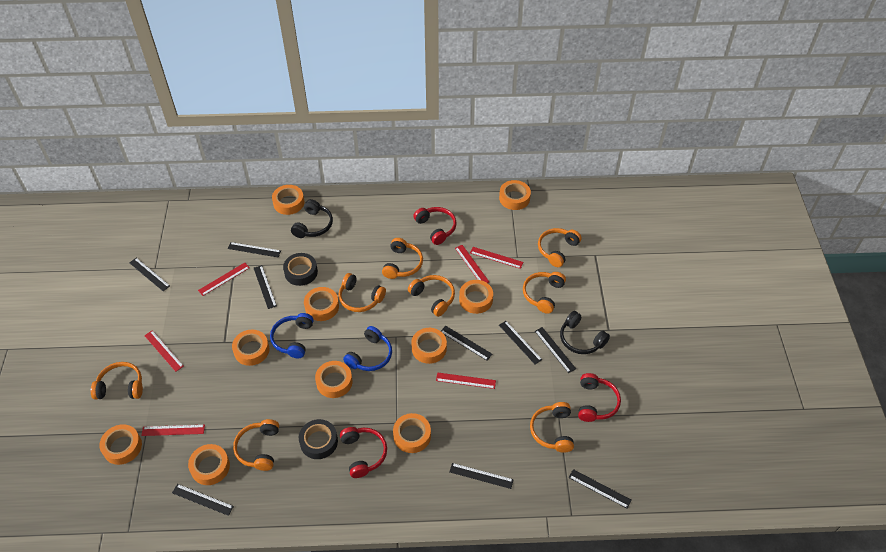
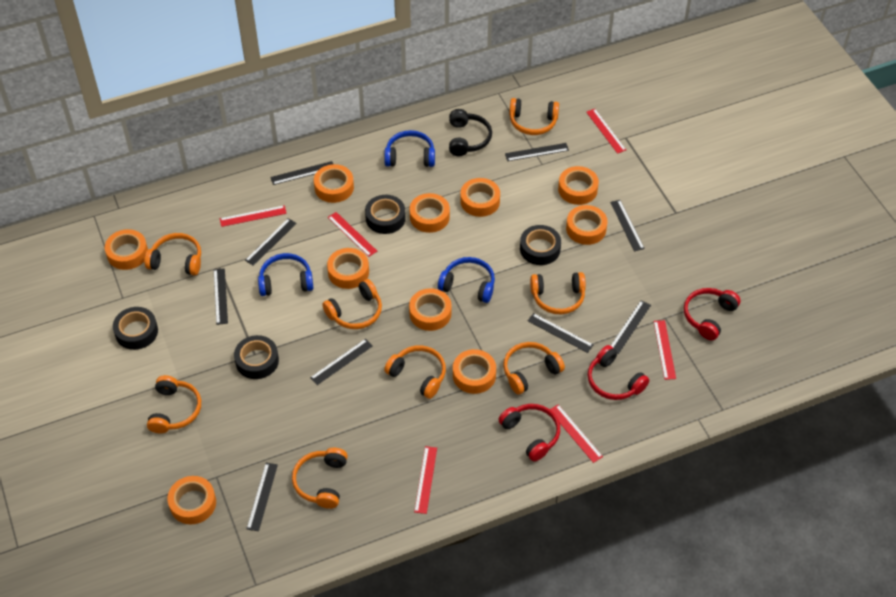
black headphones: [291,199,333,238] [560,311,610,354] = 2 -> [449,109,492,156] = 1
black tape: [283,253,318,286] [299,419,338,459] = 2 -> [113,307,158,350] [234,335,279,379] [365,195,406,234] [520,225,561,265] = 4
blue headphones: [270,313,314,358] [343,326,392,371] = 2 -> [258,253,313,296] [384,130,435,167] [438,257,495,303] = 3

